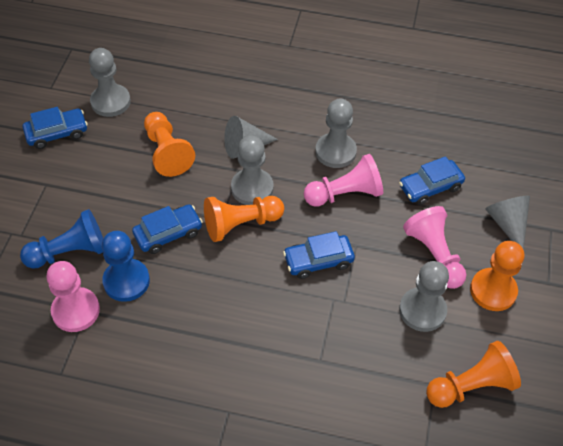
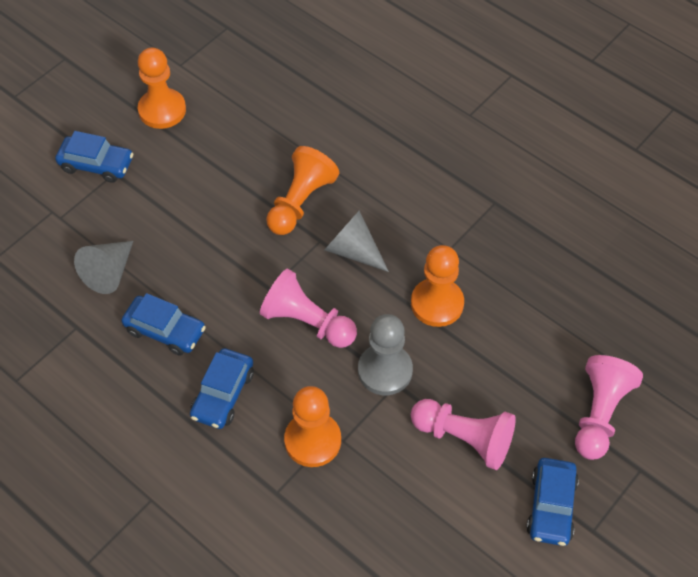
blue pawn: [20,209,103,269] [102,231,150,302] = 2 -> none = 0
grey pawn: [89,48,131,117] [231,136,274,205] [315,99,357,168] [399,261,449,332] = 4 -> [358,314,413,395] = 1

